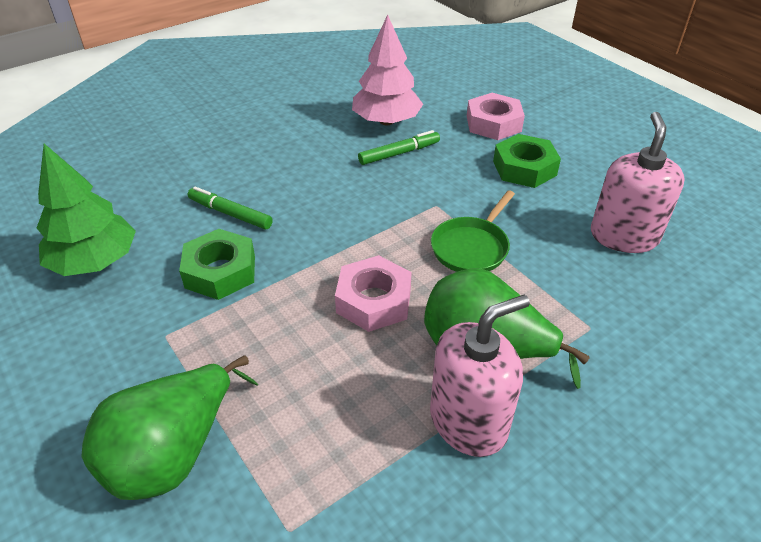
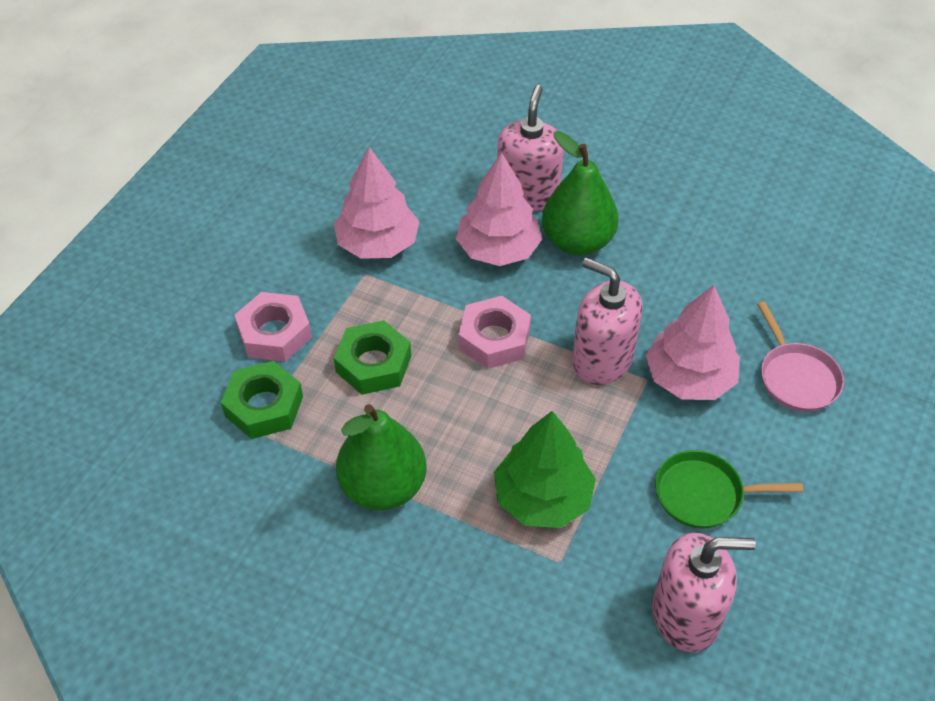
green marker: [188,187,273,229] [358,130,440,165] = 2 -> none = 0
pink pan: none = 0 -> [757,301,844,412] = 1
pink soap dispenser: [430,295,530,457] [591,112,684,253] = 2 -> [497,85,564,211] [572,258,643,385] [652,533,756,652] = 3
pink tree: [352,15,423,125] = 1 -> [334,147,420,259] [456,152,542,266] [645,285,740,400] = 3

